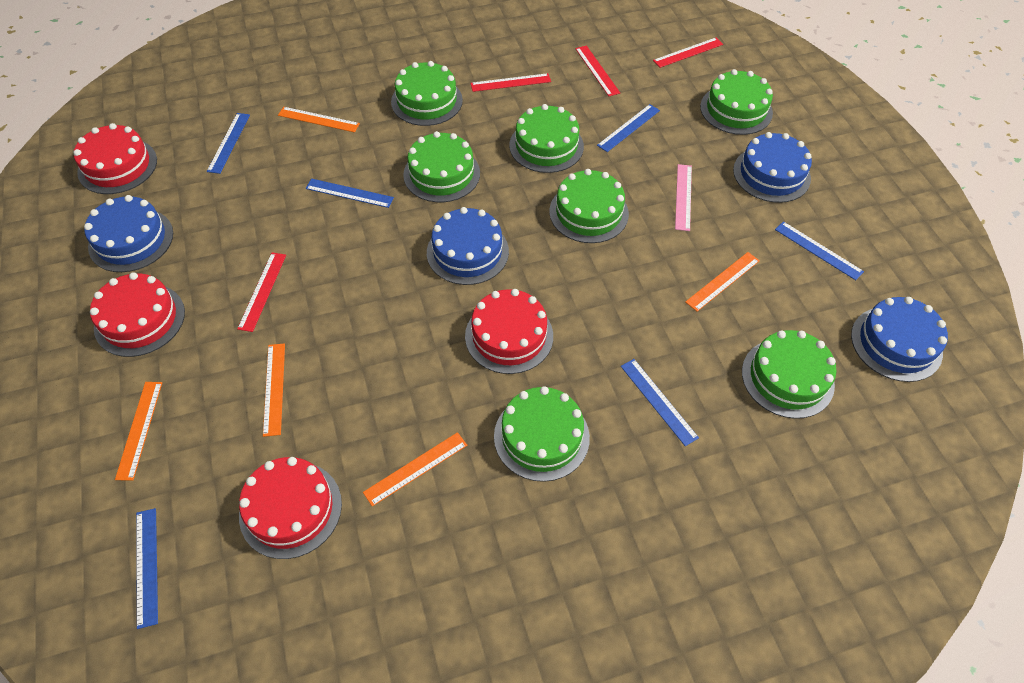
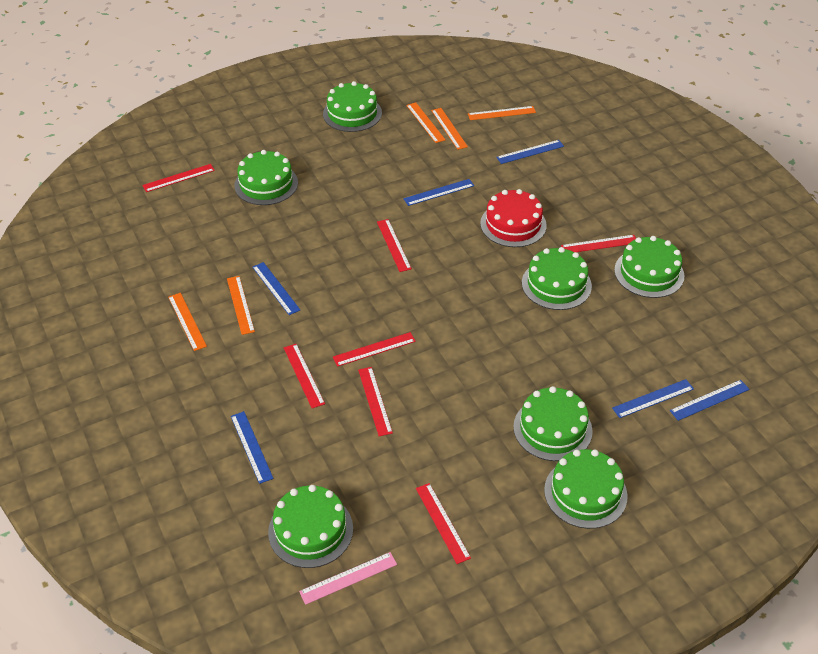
blue cake: [84,195,173,272] [427,207,509,285] [733,132,812,203] [851,297,948,382] = 4 -> none = 0
red cake: [73,123,157,194] [90,272,185,357] [239,457,342,559] [465,289,553,374] = 4 -> [480,189,547,247] = 1
red ruler: [237,252,286,332] [470,73,551,92] [575,45,620,96] [653,38,723,68] = 4 -> [142,164,215,192] [284,344,325,408] [333,332,416,367] [358,367,393,436] [377,219,412,272] [416,483,471,564] [561,235,636,252] = 7

